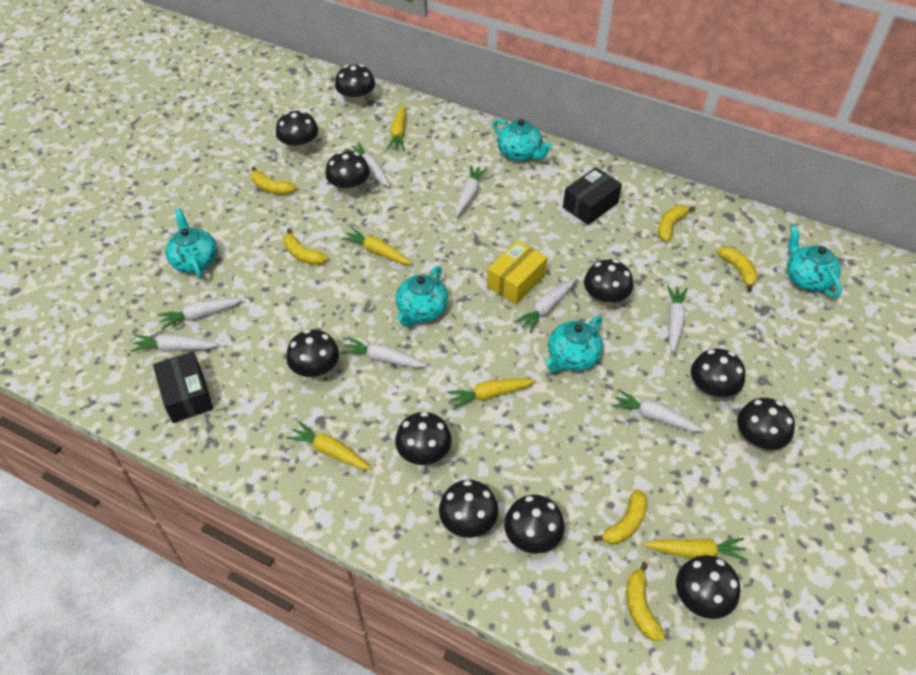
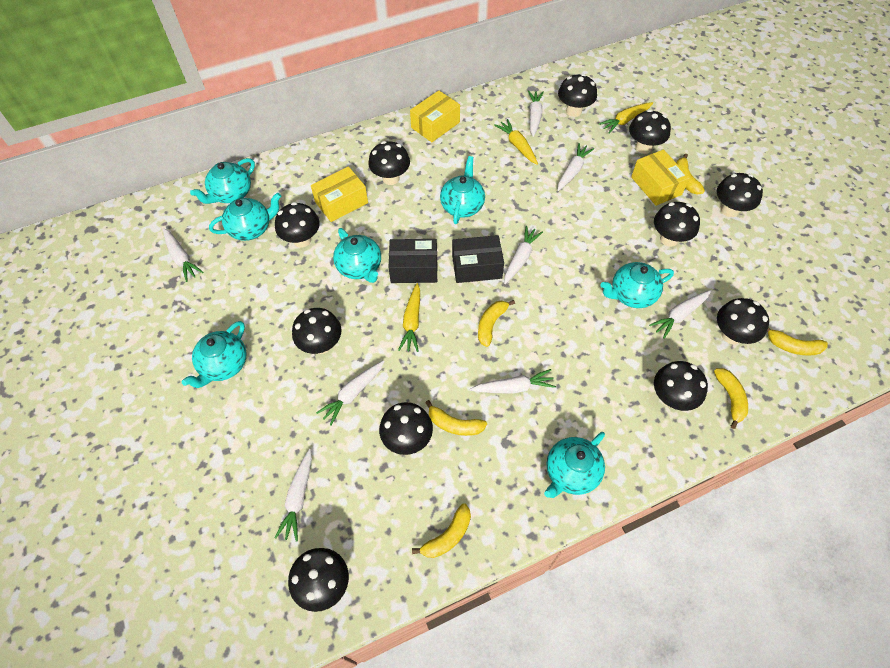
turquoise teapot: [165,208,217,279] [396,266,448,327] [493,119,553,162] [546,316,603,372] [787,226,842,298] = 5 -> [182,321,247,388] [190,158,255,204] [209,193,281,241] [333,228,381,283] [440,156,485,224] [544,432,605,498] [601,262,674,308] = 7
yellow box: [487,240,547,304] = 1 -> [311,166,368,222] [410,90,460,142] [631,150,690,206] = 3
yellow carrot: [286,421,371,470] [341,227,412,264] [387,104,406,151] [447,379,536,410] [644,538,748,561] = 5 -> [398,283,420,352] [494,119,538,164] [598,102,653,134] = 3

